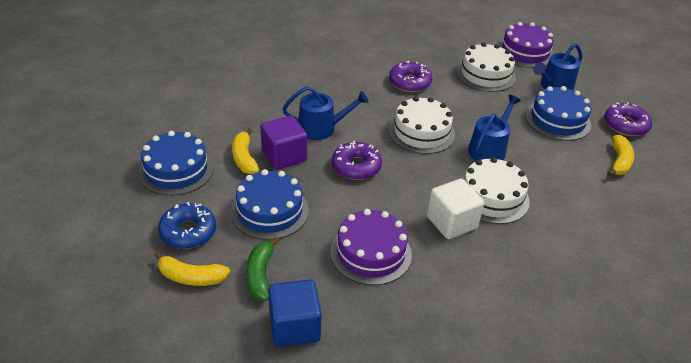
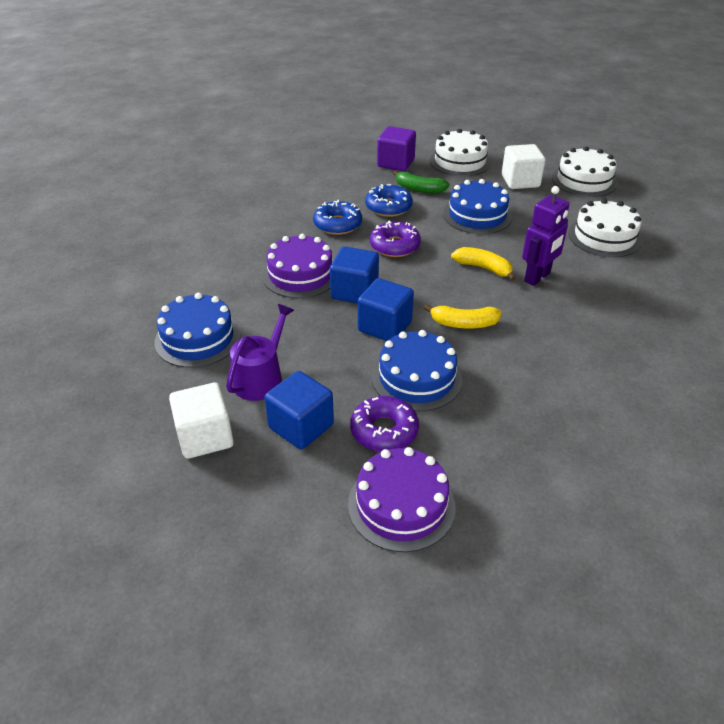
blue cube: [268,279,322,347] = 1 -> [264,371,334,450] [330,246,379,303] [358,278,414,341] = 3
blue donut: [158,202,216,249] = 1 -> [313,200,362,235] [365,184,413,217] = 2
blue watering can: [282,86,368,140] [468,95,521,160] [533,43,582,91] = 3 -> none = 0
purple donut: [332,141,382,180] [389,61,432,92] [604,102,652,136] = 3 -> [350,396,419,452] [370,220,421,257] = 2
purple robot: none = 0 -> [522,186,570,286] = 1
purple watering can: none = 0 -> [226,304,294,401] = 1
white cube: [427,179,484,239] = 1 -> [169,382,234,459] [502,144,545,189] = 2
yellow banana: [154,251,230,286] [232,128,259,174] [607,135,634,176] = 3 -> [424,304,502,329] [451,247,516,281] = 2

